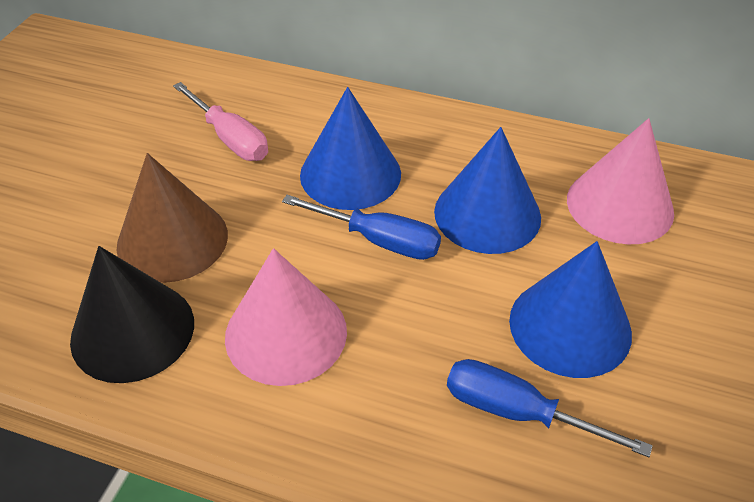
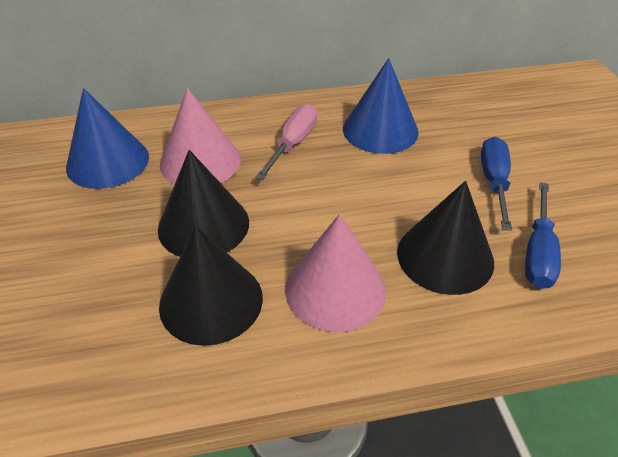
black cone: [70,246,194,383] = 1 -> [158,150,249,257] [159,226,263,346] [397,181,494,295] = 3
blue cone: [300,87,401,210] [434,127,541,254] [509,241,632,378] = 3 -> [66,88,149,189] [343,58,419,154] = 2
brown cone: [116,153,228,283] = 1 -> none = 0

